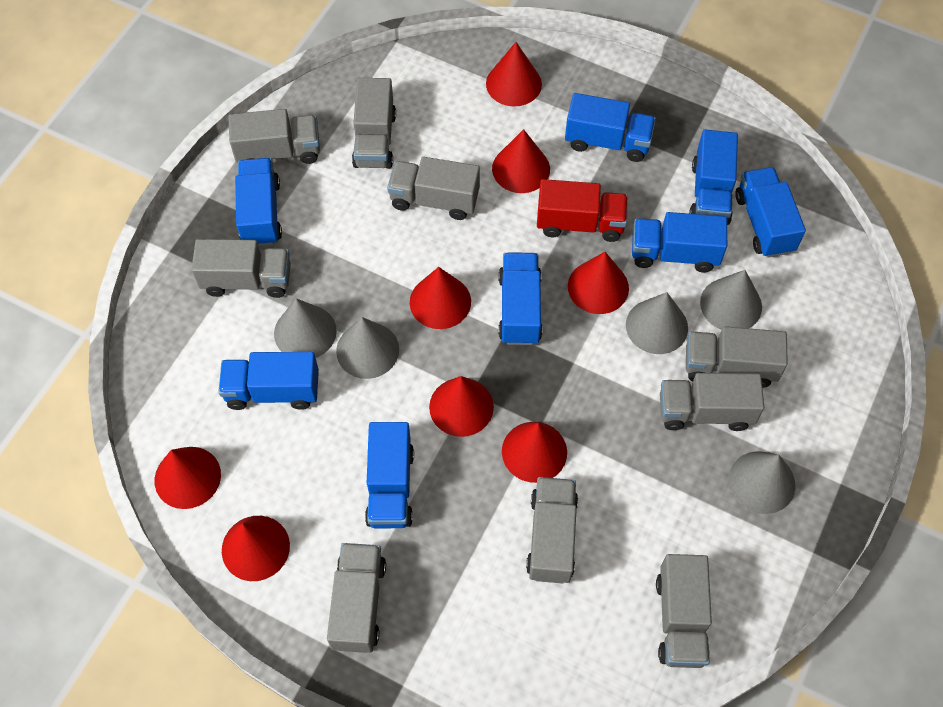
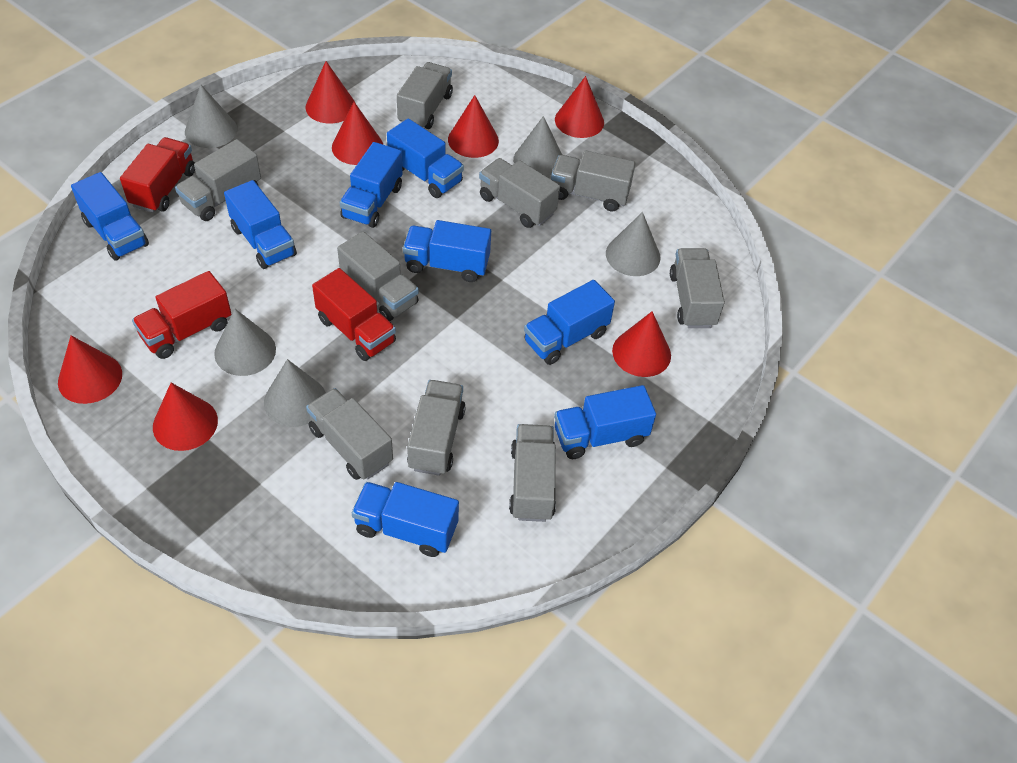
red cone: [155,447,221,509] [222,516,290,581] [410,267,471,329] [429,376,494,437] [486,42,542,107] [492,129,550,193] [502,422,567,483] [568,252,629,314] = 8 -> [58,335,122,404] [153,383,218,451] [306,61,355,124] [332,102,383,165] [448,95,499,158] [555,76,604,138] [612,311,671,377] = 7
red truck: [537,179,628,242] = 1 -> [120,137,195,213] [132,271,232,359] [312,268,396,361] = 3

